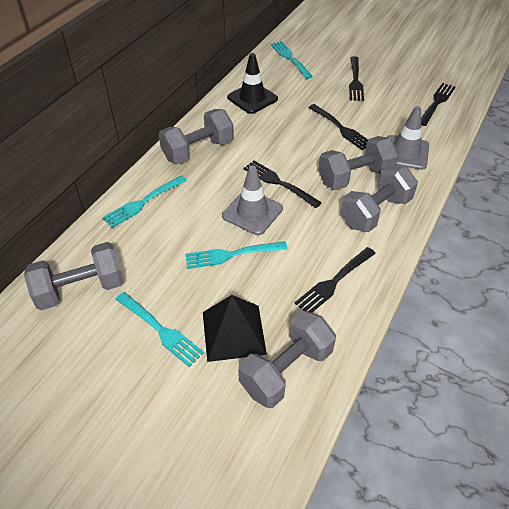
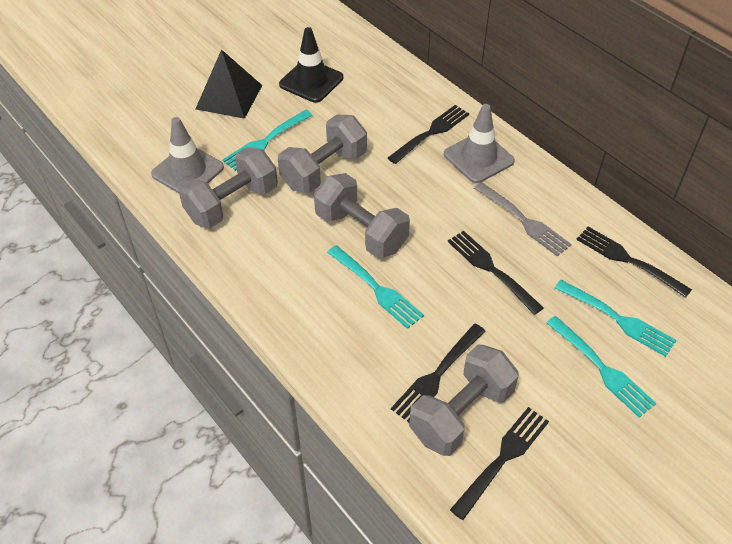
grey dumbbell: [24,242,124,310] [158,109,234,164] [238,311,336,408] [318,136,399,190] [340,165,418,232] = 5 -> [179,147,278,228] [278,115,367,193] [314,173,410,258] [409,345,519,456] = 4
grey fork: none = 0 -> [474,182,572,256] = 1

